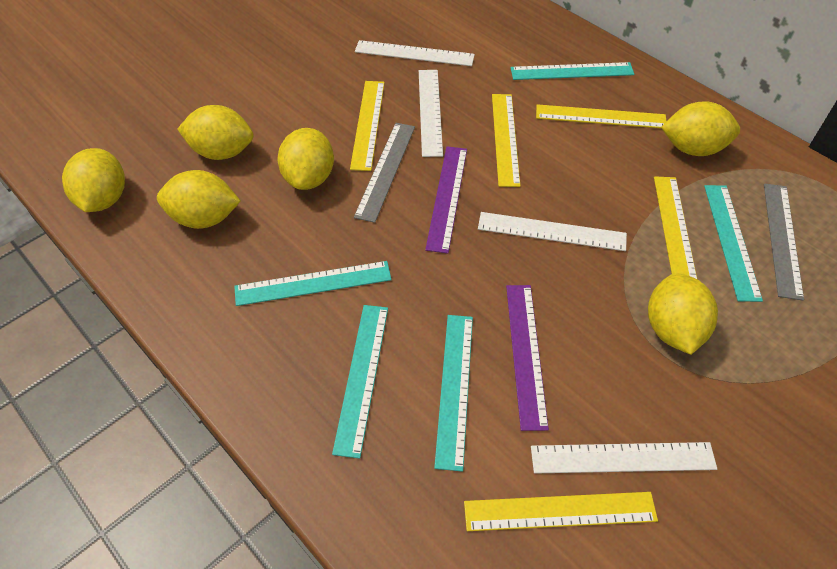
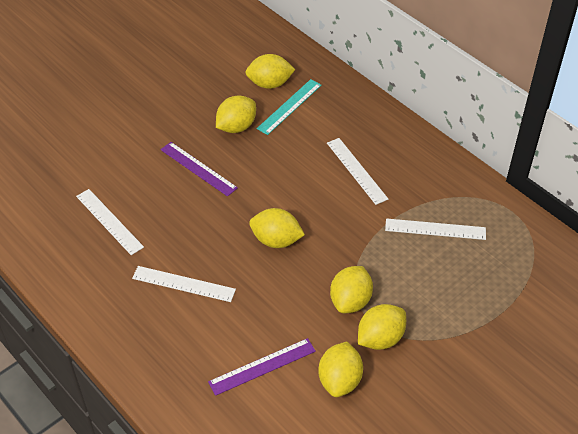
grey ruler: [354,123,415,223] [764,183,804,301] = 2 -> none = 0
turquoise ruler: [234,261,392,306] [332,305,388,459] [434,315,473,472] [511,62,634,80] [704,185,763,302] = 5 -> [257,79,321,135] = 1
yellow ruler: [350,81,385,171] [464,492,658,531] [492,94,521,187] [536,104,666,129] [654,176,697,279] = 5 -> none = 0

